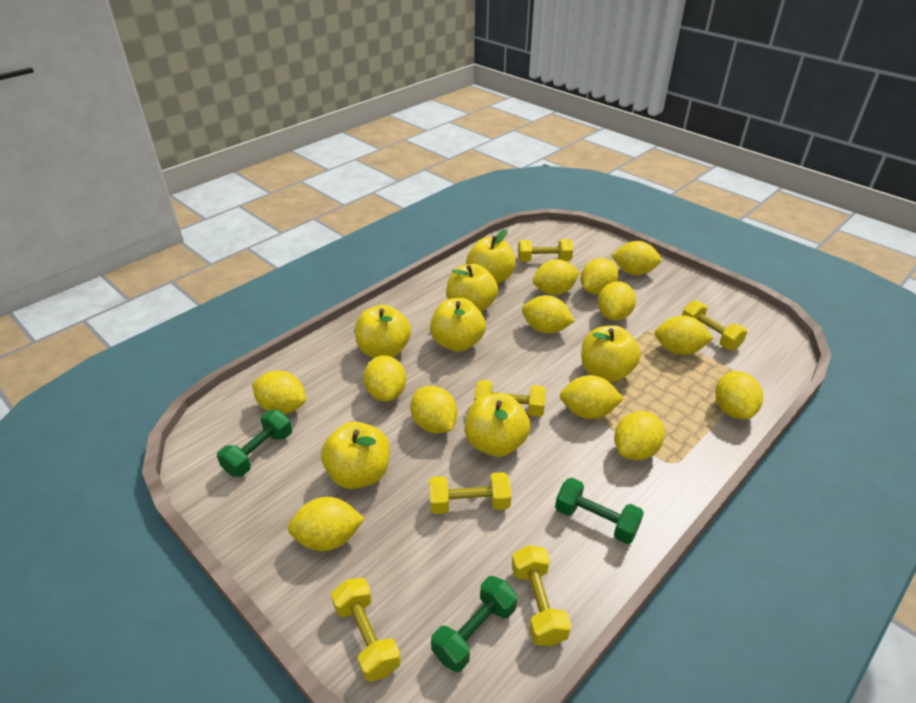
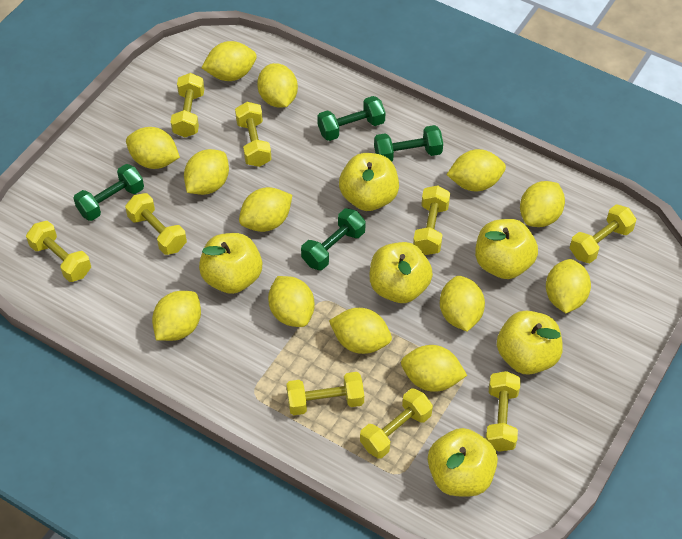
green dumbbell: [217,410,292,477] [431,576,517,672] [555,478,644,544] = 3 -> [73,164,144,221] [301,208,366,270] [317,96,386,141] [374,125,443,162] = 4
yellow apple: [321,421,390,489] [355,305,411,358] [430,298,486,352] [446,264,498,312] [465,393,530,457] [466,229,516,284] [581,325,641,382] = 7 -> [199,233,262,294] [339,153,399,211] [369,242,433,303] [428,428,498,497] [475,219,538,279] [497,311,563,375] = 6
yellow dumbbell: [331,578,401,682] [429,472,511,514] [475,380,546,417] [512,545,571,646] [518,239,573,262] [682,300,747,350] = 6 -> [26,221,91,282] [125,193,187,255] [171,73,204,137] [235,102,272,167] [286,372,364,415] [360,389,433,459] [413,185,450,255] [485,371,521,452] [570,204,636,263] = 9

